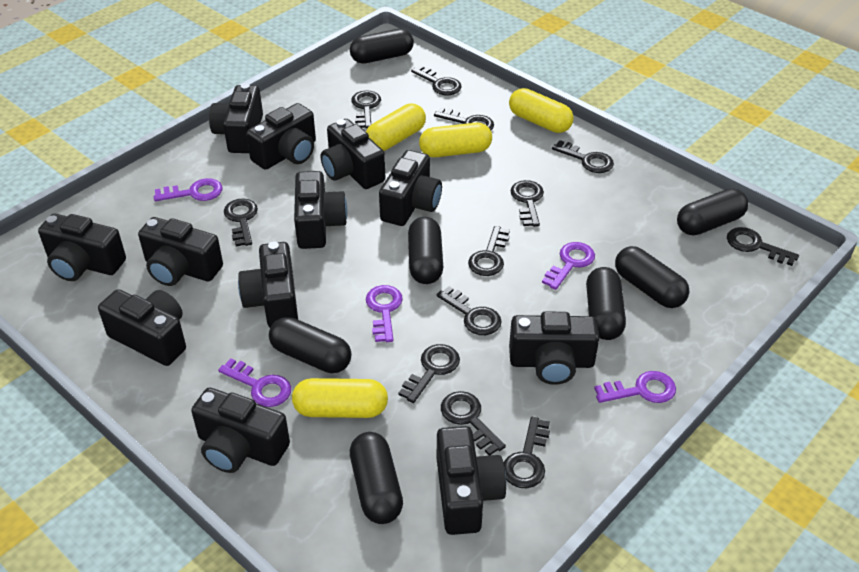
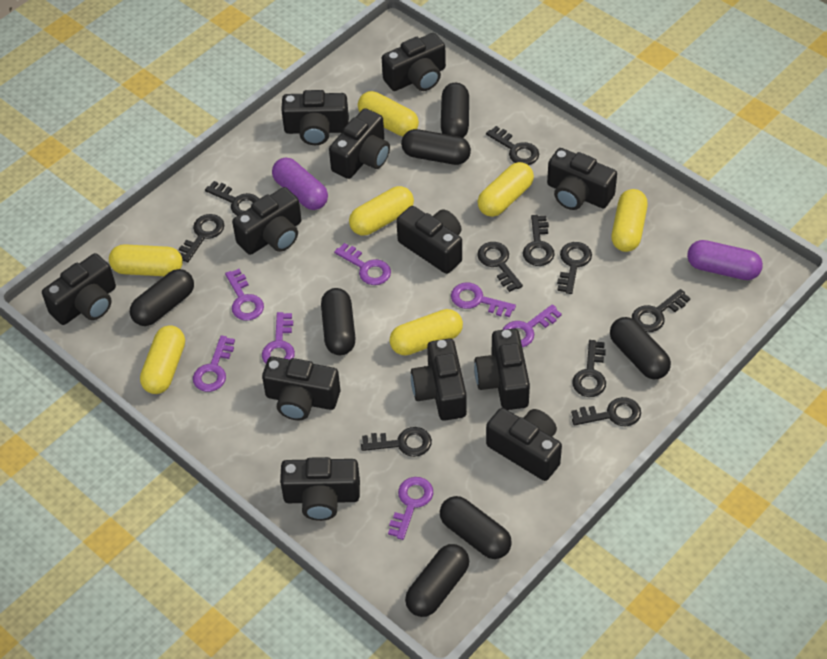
black key: [224,199,258,246] [351,90,381,128] [399,344,460,403] [411,65,462,95] [434,107,494,130] [437,286,502,335] [441,391,506,456] [468,226,510,276] [504,417,550,488] [510,180,544,227] [552,140,614,173] [727,227,799,266] = 12 -> [179,214,224,262] [205,181,259,216] [361,427,432,457] [477,242,523,292] [486,126,539,165] [523,215,555,266] [557,242,592,294] [571,397,641,427] [572,340,606,397] [632,289,690,332] = 10
purple capsule: none = 0 -> [272,158,328,210] [687,240,763,280] = 2
purple key: [154,178,222,201] [218,358,291,407] [366,285,403,342] [542,242,595,290] [594,371,676,403] = 5 -> [193,335,235,392] [225,269,264,321] [262,312,295,363] [334,243,391,285] [388,477,433,540] [451,283,516,317] [502,304,562,347] = 7
yellow capsule: [292,378,388,418] [366,104,426,151] [419,123,492,157] [509,88,574,133] = 4 -> [109,244,183,276] [140,325,185,394] [349,186,414,235] [358,91,419,136] [390,309,463,356] [478,162,534,217] [612,189,648,252] = 7

